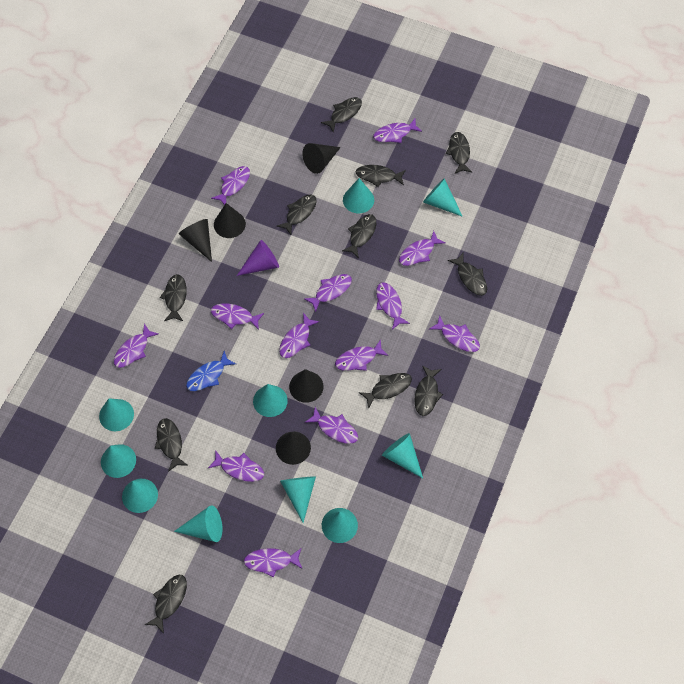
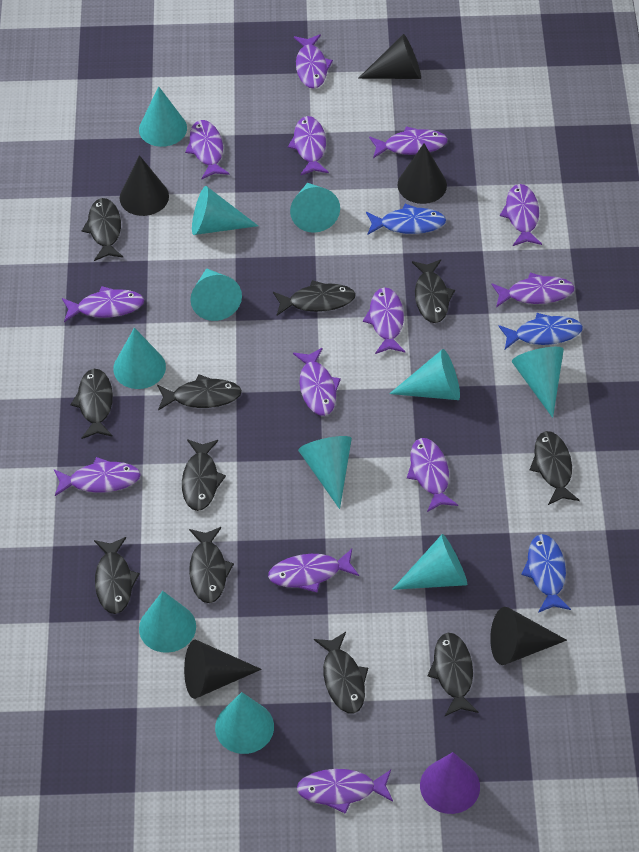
blue fish: [186,351,236,391] = 1 -> [366,204,446,235] [498,313,583,349] [521,534,571,613] = 3
turquoise cone: [99,398,134,431] [101,444,136,478] [122,479,158,513] [174,506,222,542] [253,384,288,417] [280,476,316,523] [322,508,358,543] [343,178,374,213] [382,433,423,478] [423,178,463,217] = 10 -> [113,328,166,389] [139,87,187,147] [139,591,196,653] [190,268,242,321] [192,186,258,235] [215,692,274,754] [290,183,340,233] [298,436,352,509] [389,349,460,400] [392,534,467,590] [512,347,564,418] = 11

